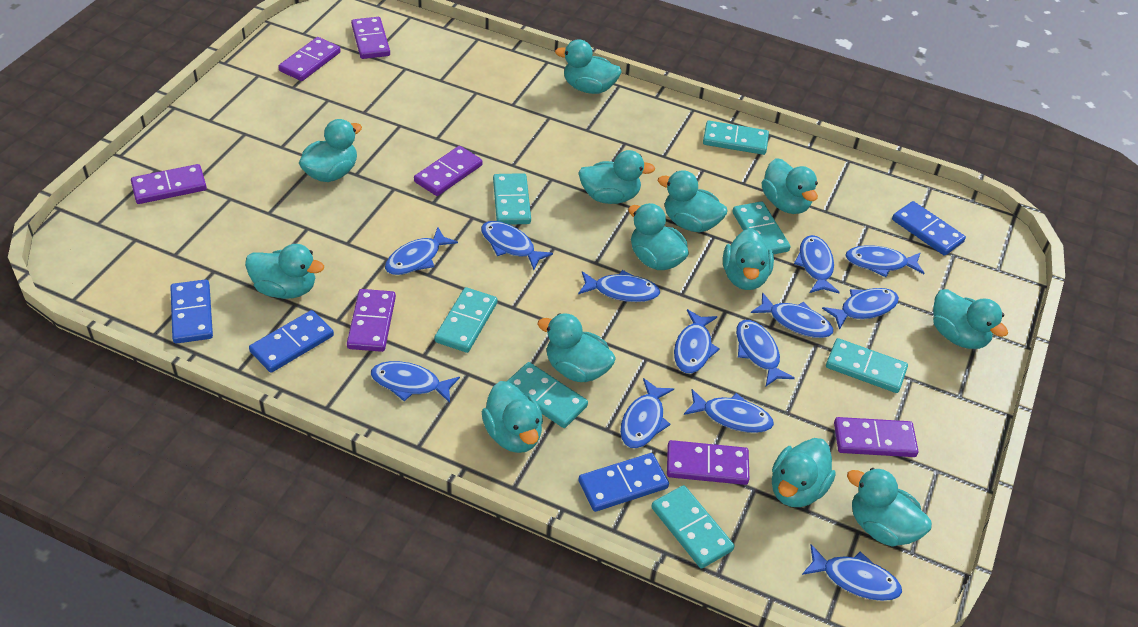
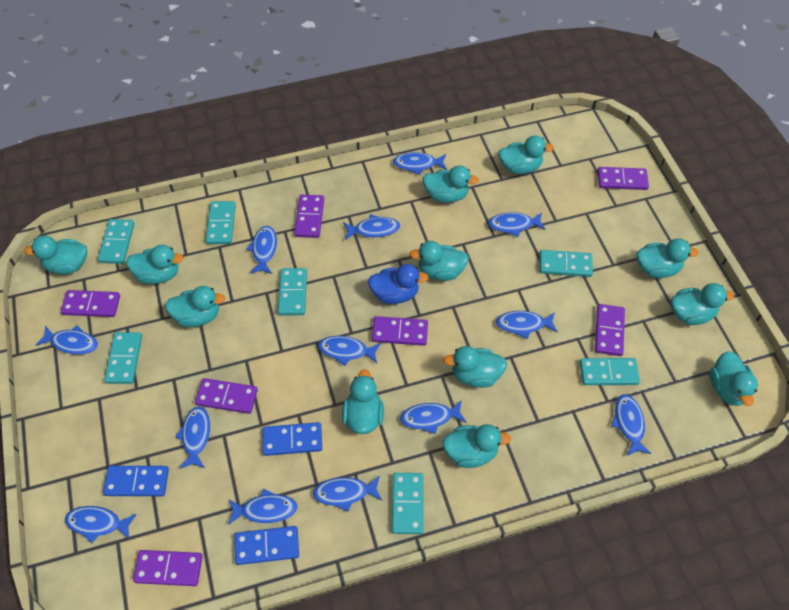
blue domino: [170,279,213,344] [249,310,334,373] [578,453,669,512] [892,201,966,256] = 4 -> [103,466,169,496] [234,526,299,565] [262,422,322,456] = 3
blue duck: none = 0 -> [368,264,429,304] = 1
turquoise duck: [245,244,324,299] [299,119,362,182] [482,381,543,453] [538,313,616,382] [555,39,622,94] [578,150,655,204] [628,203,689,270] [658,170,728,232] [723,228,774,290] [762,158,818,214] [772,438,836,507] [847,468,932,547] [933,289,1008,349] = 13 -> [24,236,87,274] [126,245,184,284] [165,286,226,327] [342,369,384,434] [410,241,469,281] [423,165,479,203] [442,424,511,468] [443,346,507,388] [498,135,554,174] [636,238,698,278] [671,283,734,325] [710,351,758,406] = 12

